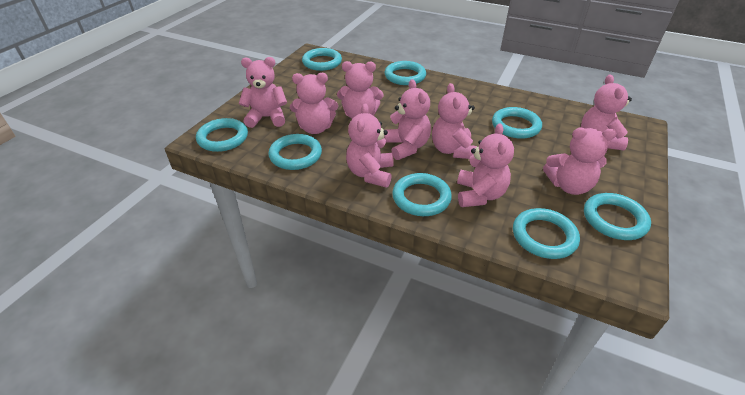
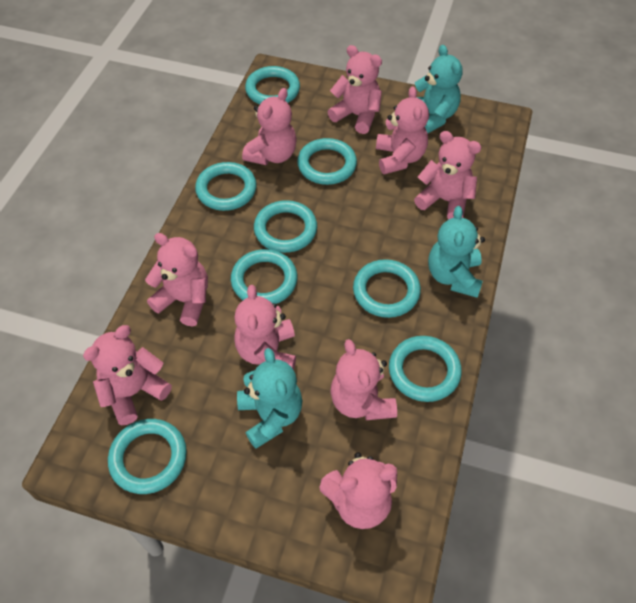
turquoise teddy bear: none = 0 -> [237,348,302,449] [415,45,463,133] [428,206,485,298] = 3

